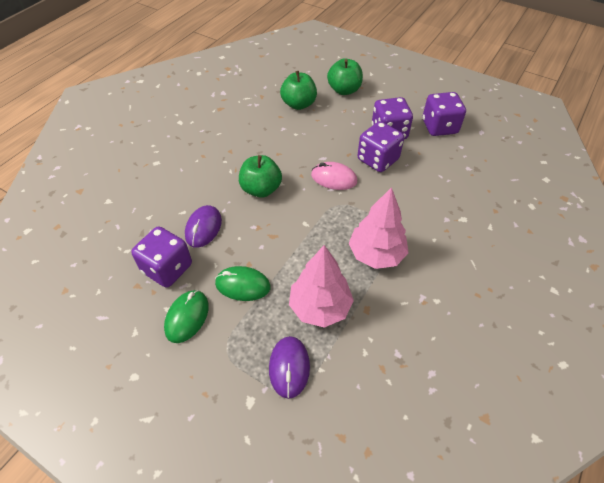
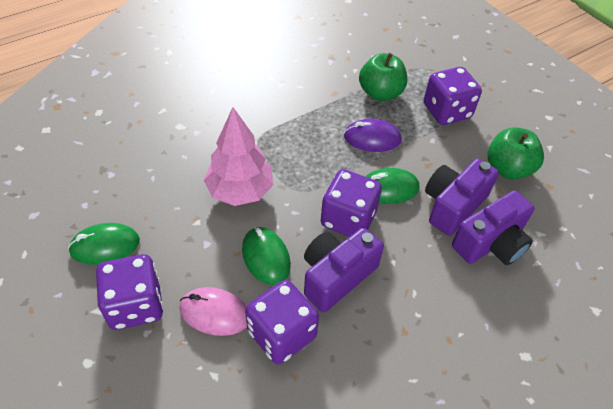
green apple: [239,155,282,198] [280,71,317,110] [327,58,363,95] = 3 -> [359,53,407,101] [488,127,544,179] = 2
green mouse: [164,290,209,343] [215,266,271,301] = 2 -> [68,223,140,265] [242,227,291,285] [365,168,420,204] = 3
pink tree: [289,245,354,328] [348,187,409,269] = 2 -> [204,107,273,206] = 1
purple camera: none = 0 -> [304,228,384,312] [425,159,499,236] [452,190,535,265] = 3
purple mouse: [185,205,222,248] [269,336,310,399] = 2 -> [344,119,402,152] = 1

